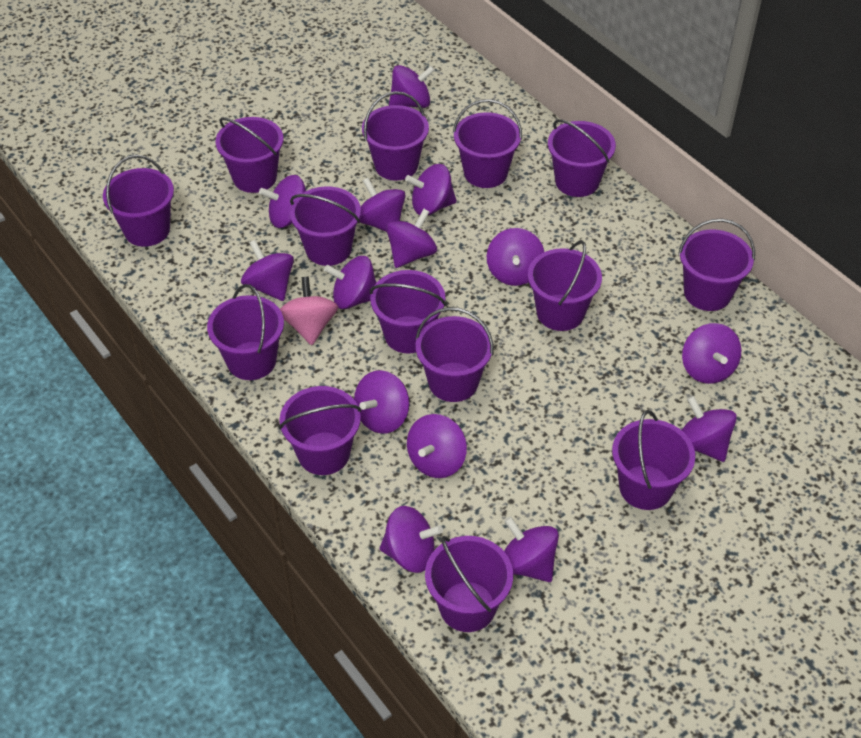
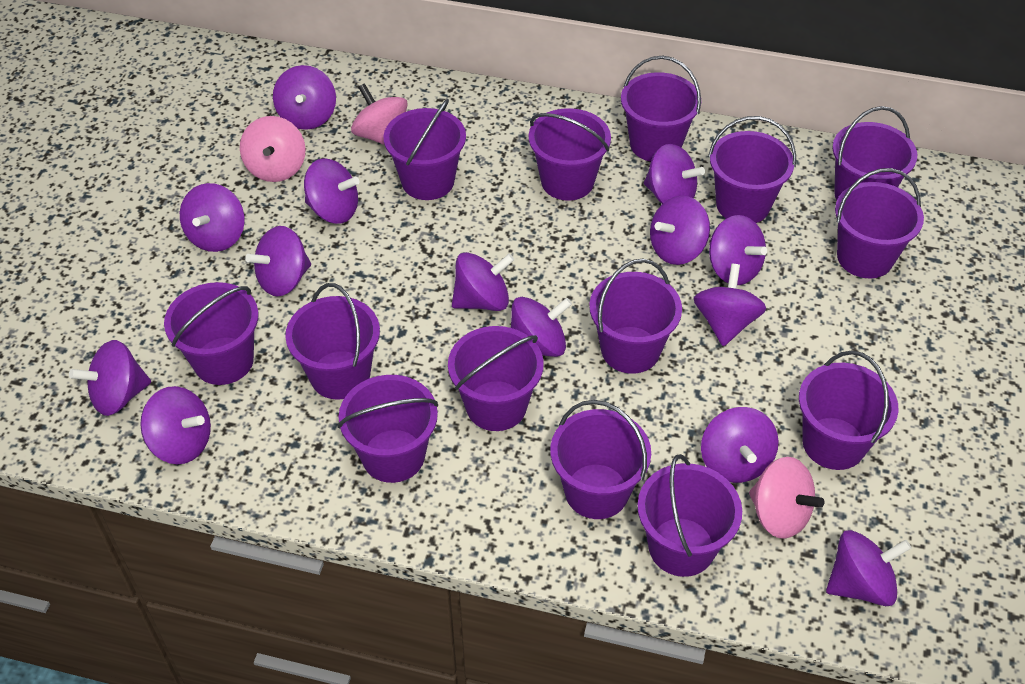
pink spinning top: [280,277,338,345] = 1 -> [240,116,306,182] [351,83,408,145] [749,457,824,539] = 3

